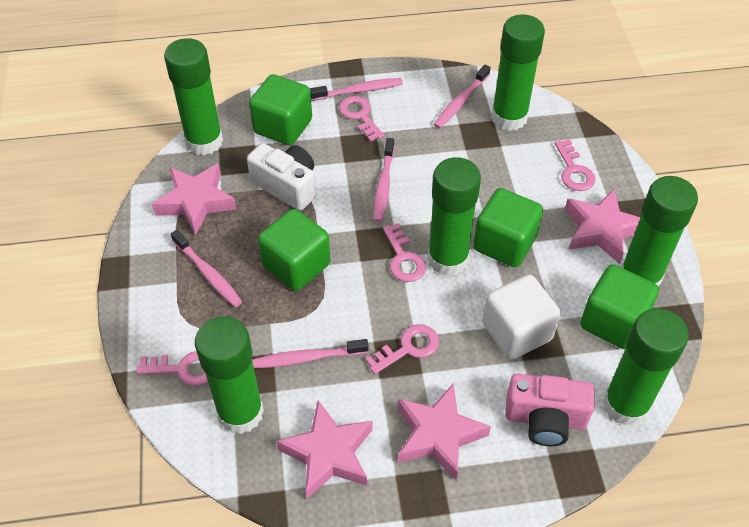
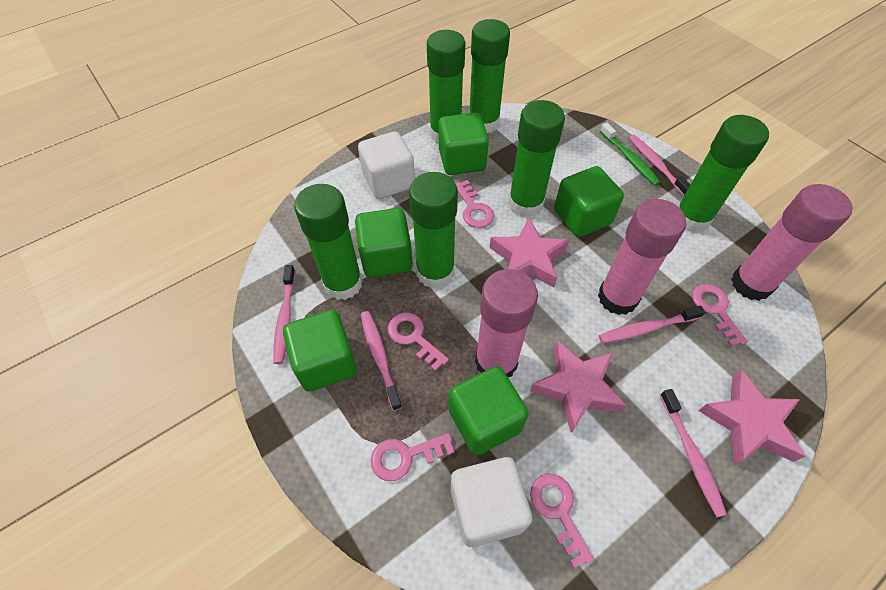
green cube: [249,74,312,145] [258,209,331,291] [473,188,543,267] [580,264,659,349] = 4 -> [283,310,357,391] [355,208,413,278] [438,113,489,175] [449,366,529,455] [554,166,624,237] = 5
green toothbrush: none = 0 -> [600,123,661,186] = 1
pink camera: [505,374,595,446] = 1 -> none = 0
pink glue stick: none = 0 -> [475,269,538,377] [598,199,686,315] [731,184,853,301] = 3
pink star: [152,164,236,235] [276,400,373,499] [398,384,491,480] [565,189,641,264] = 4 -> [489,218,569,287] [530,341,627,433] [699,370,806,465] = 3
white camera: [247,143,316,211] = 1 -> none = 0
white cube: [482,275,561,359] = 1 -> [358,131,415,199] [451,457,532,547] = 2

